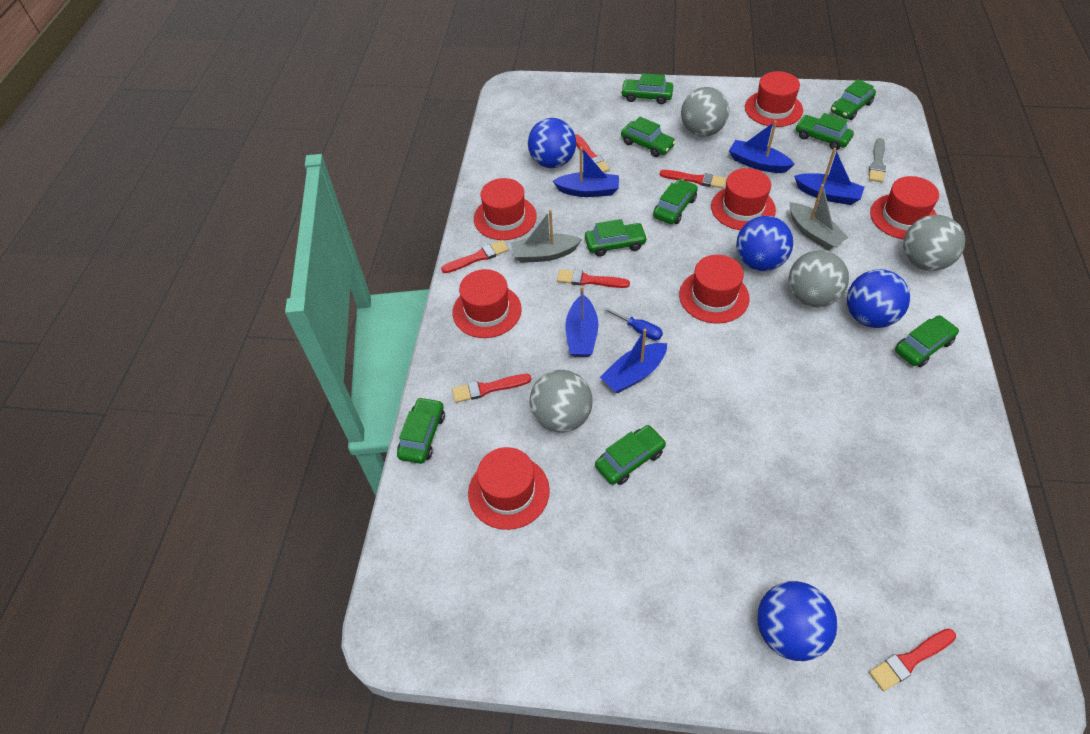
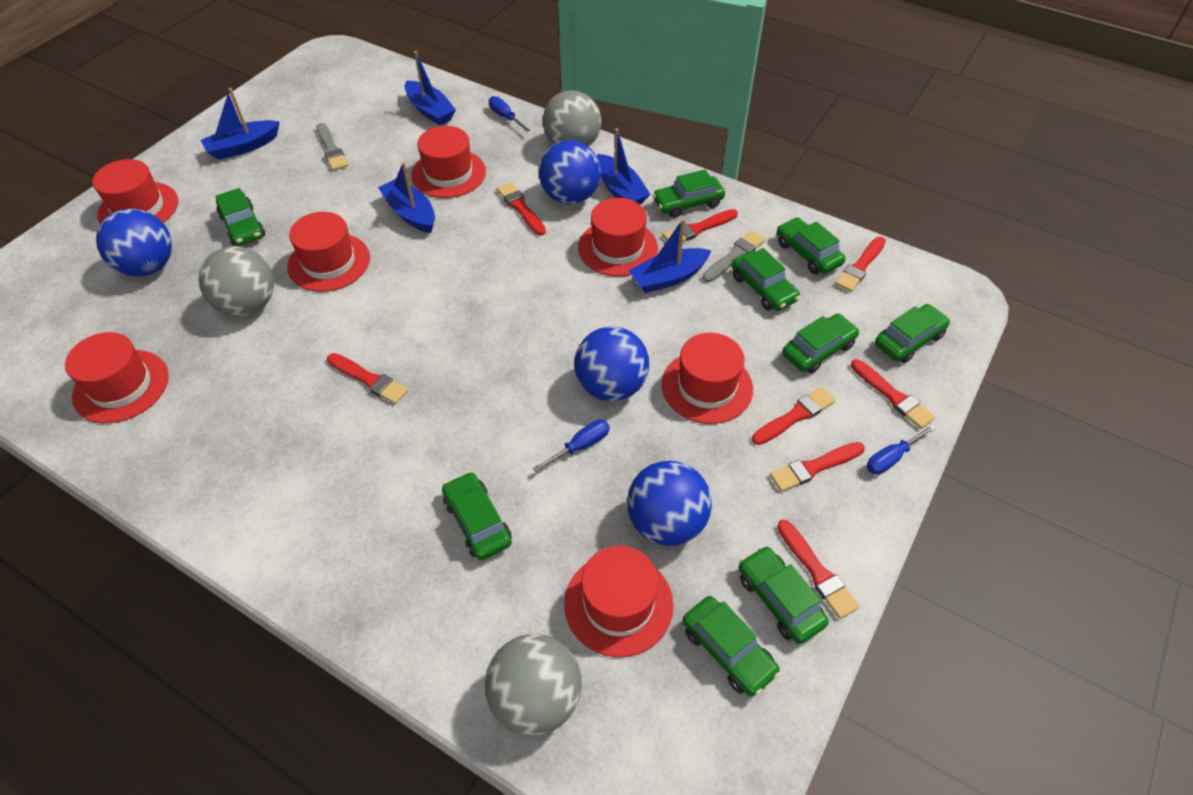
blue screwdriver: [603,307,663,340] = 1 -> [489,96,530,132] [533,419,610,473] [866,424,936,475] = 3
grey ball: [529,370,593,433] [681,87,729,137] [788,250,849,307] [903,215,965,271] = 4 -> [199,246,274,316] [485,634,582,736] [543,90,601,147] = 3
grey boat: [511,210,582,263] [789,184,849,250] = 2 -> none = 0
grey brush: [869,138,886,182] = 1 -> [317,123,348,171] [702,230,766,282] = 2
red brush: [441,240,509,273] [452,374,531,403] [557,269,630,288] [575,134,610,173] [660,170,726,188] [869,628,956,691] = 6 -> [327,353,408,404] [497,182,546,236] [663,209,738,241] [752,387,836,445] [770,442,865,492] [777,520,859,619] [835,237,886,292] [851,359,935,429] = 8

